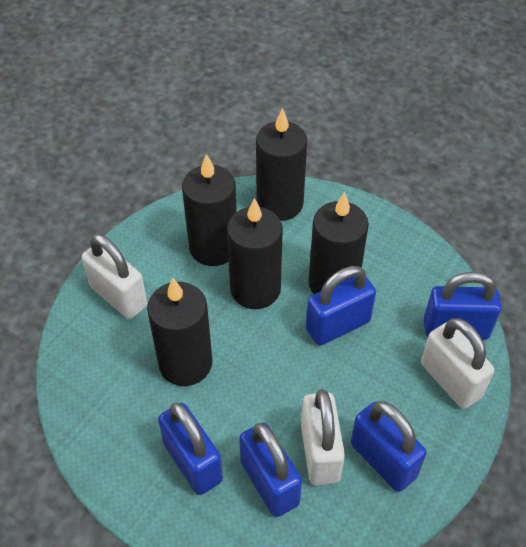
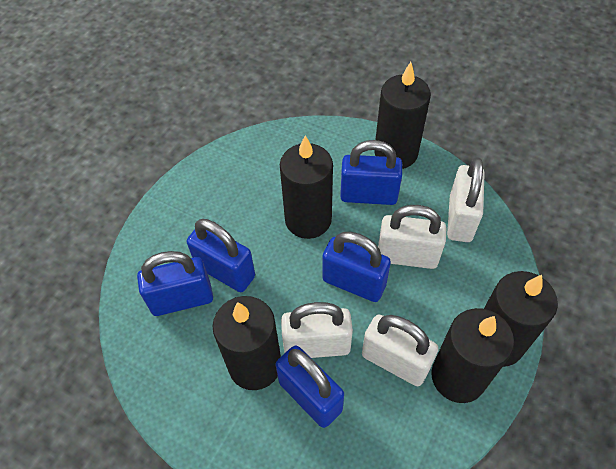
white padlock: [82,234,147,319] [301,389,345,485] [421,318,494,409] = 3 -> [281,302,353,358] [362,314,438,386] [378,205,446,269] [447,157,485,242] = 4

